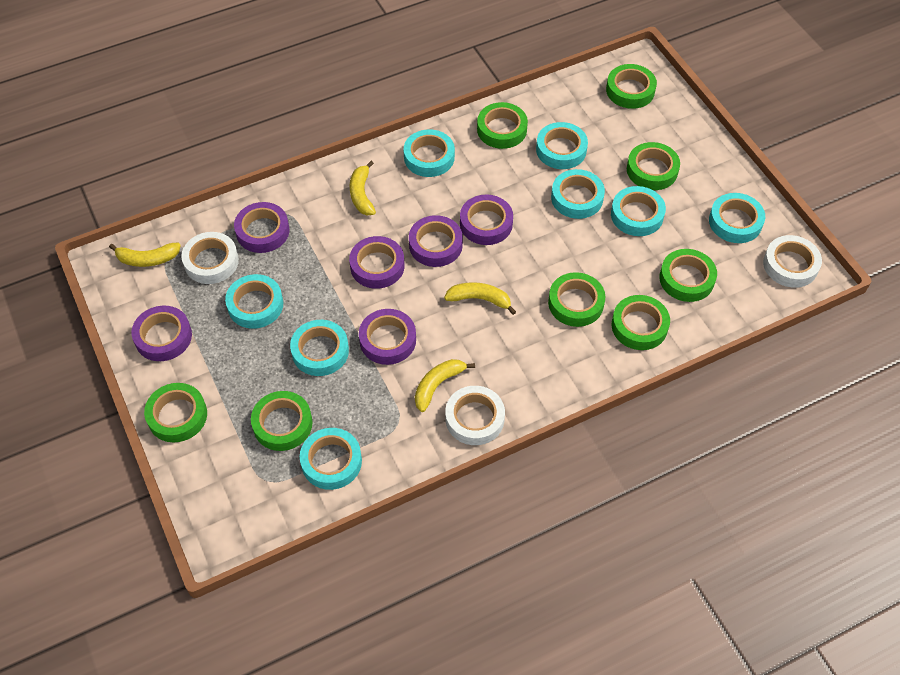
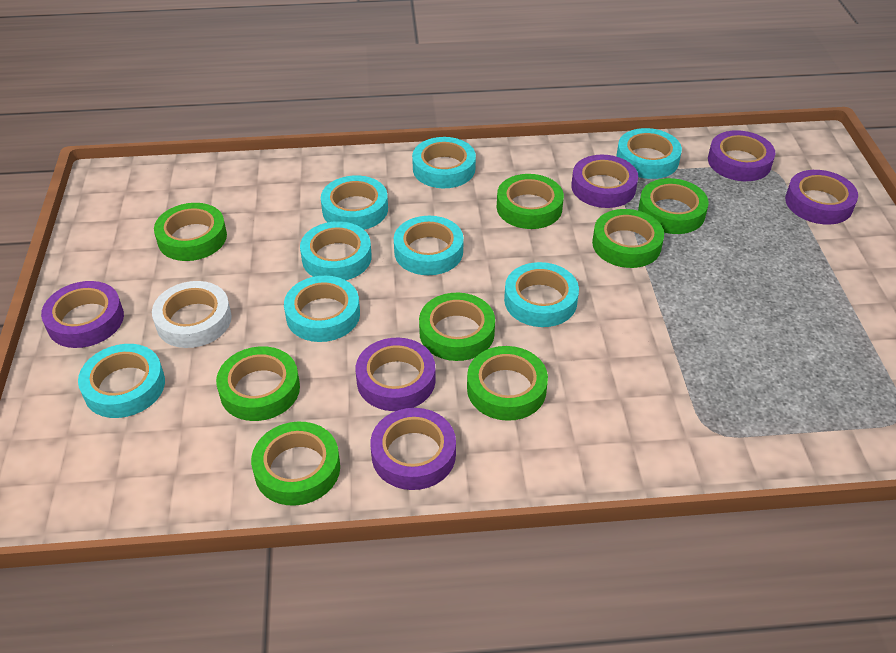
white tape: [181,232,239,284] [445,386,505,445] [763,235,822,288] = 3 -> [152,281,232,348] = 1
yellow banana: [109,243,181,267] [350,161,376,215] [415,359,475,412] [444,282,516,315] = 4 -> none = 0

